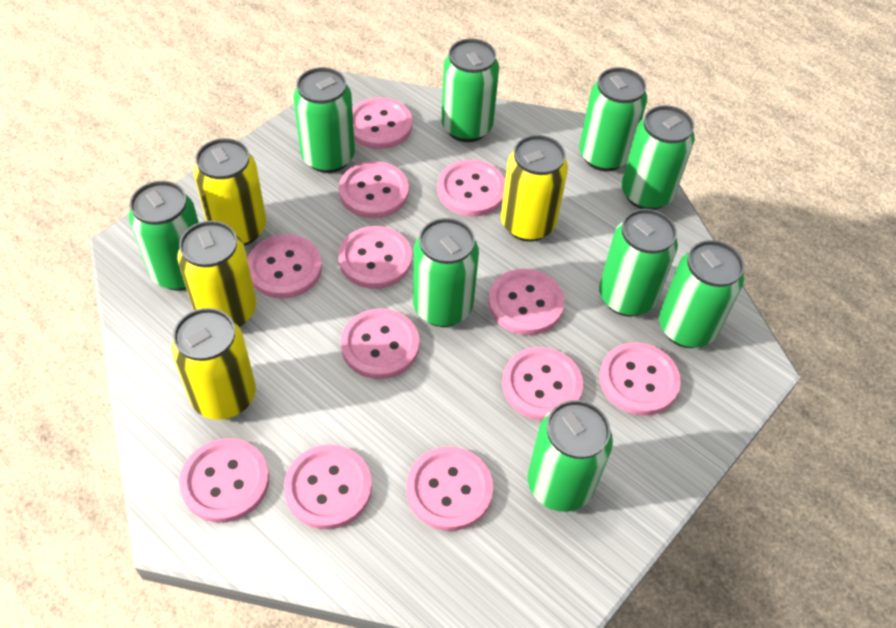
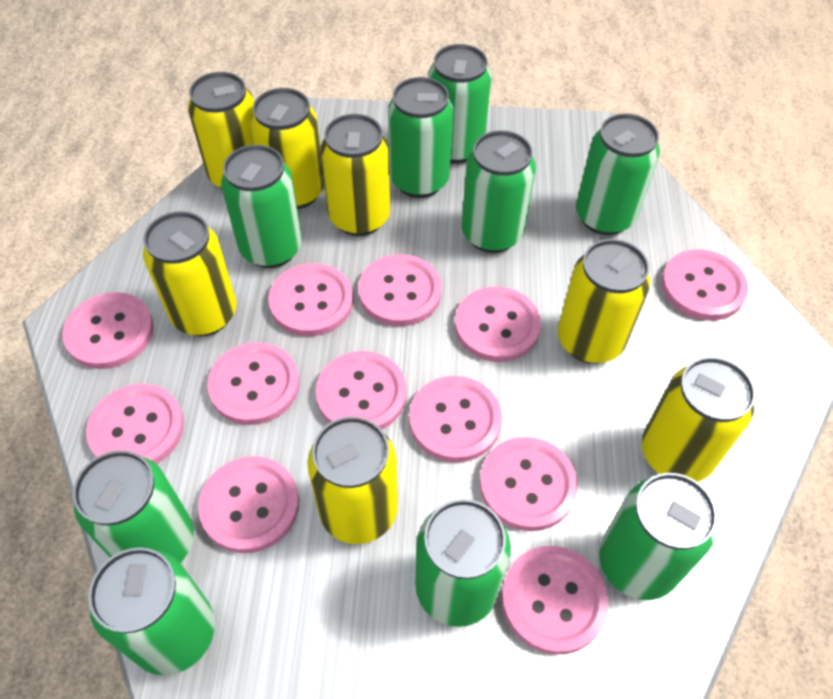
yellow can: [171,308,256,420] [177,221,256,327] [194,138,266,246] [501,135,568,242] = 4 -> [143,211,236,336] [188,72,254,189] [250,88,324,209] [307,416,398,544] [321,114,390,236] [558,239,650,364] [642,357,756,482] = 7

